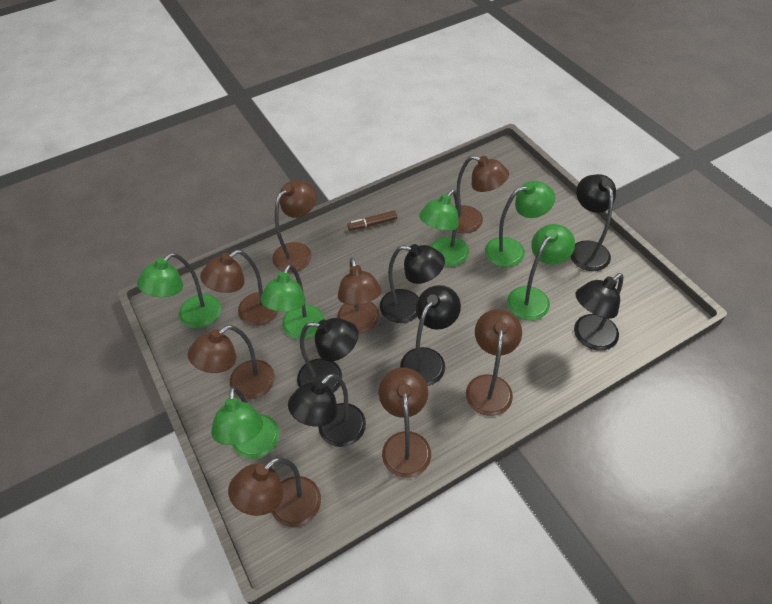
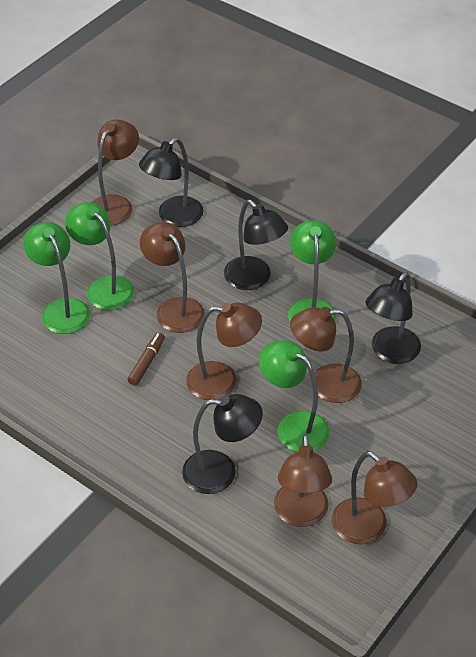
black lamp: [288,373,366,447] [297,318,358,393] [380,244,445,323] [400,285,461,386] [570,174,616,271] [574,273,623,351] = 6 -> [139,138,204,227] [182,394,263,494] [224,200,288,290] [366,272,421,364] = 4
brown lamp: [188,325,275,400] [200,250,279,326] [228,457,321,527] [272,180,317,273] [337,258,382,334] [379,367,431,478] [456,155,509,233] [466,309,522,416] = 8 -> [92,120,139,226] [140,222,205,333] [186,303,262,400] [274,434,332,527] [290,307,362,403] [332,451,418,544] = 6
green lamp: [137,253,221,328] [211,386,279,459] [260,264,325,340] [419,190,469,266] [485,181,555,267] [507,224,575,320] = 6 -> [23,222,90,334] [65,202,134,310] [259,340,330,452] [288,220,337,321] = 4

